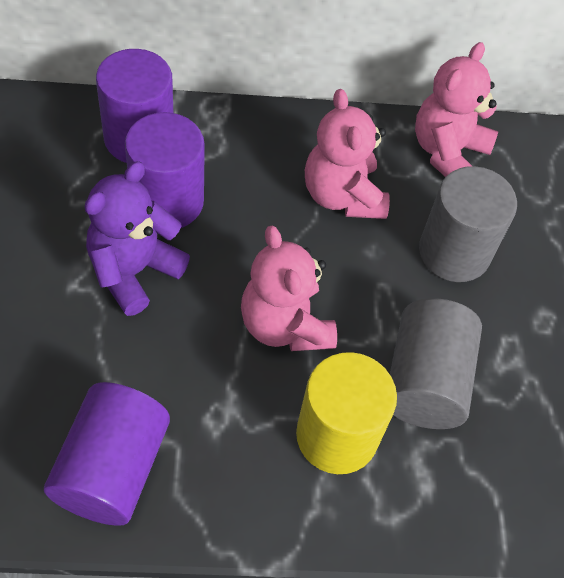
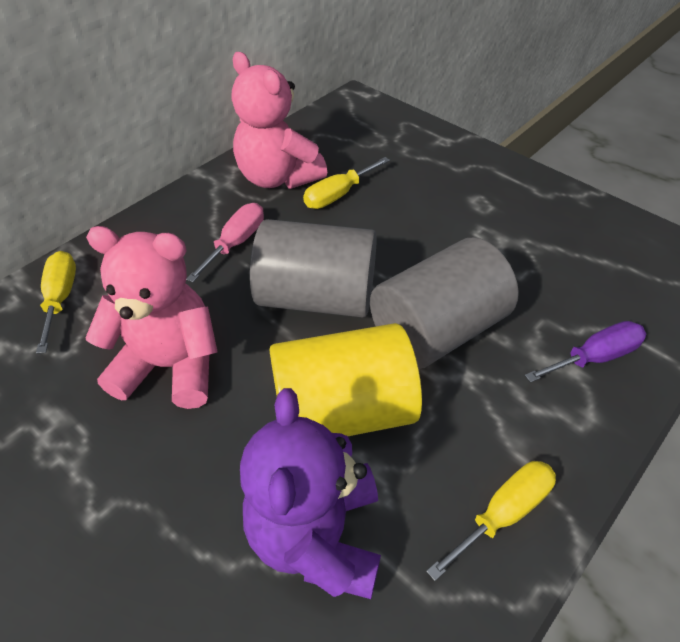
pink screwdriver: none = 0 -> [186,203,264,283] = 1
pink teddy bear: [241,226,337,351] [305,89,390,219] [415,42,498,177] = 3 -> [85,226,218,409] [232,52,327,189] = 2
purple cylinder: [44,382,170,526] [96,49,173,163] [125,112,205,228] = 3 -> none = 0
purple screwdriver: none = 0 -> [525,321,646,383] = 1
yellow screwdriver: none = 0 -> [36,251,76,354] [303,157,390,209] [426,461,556,581] = 3

